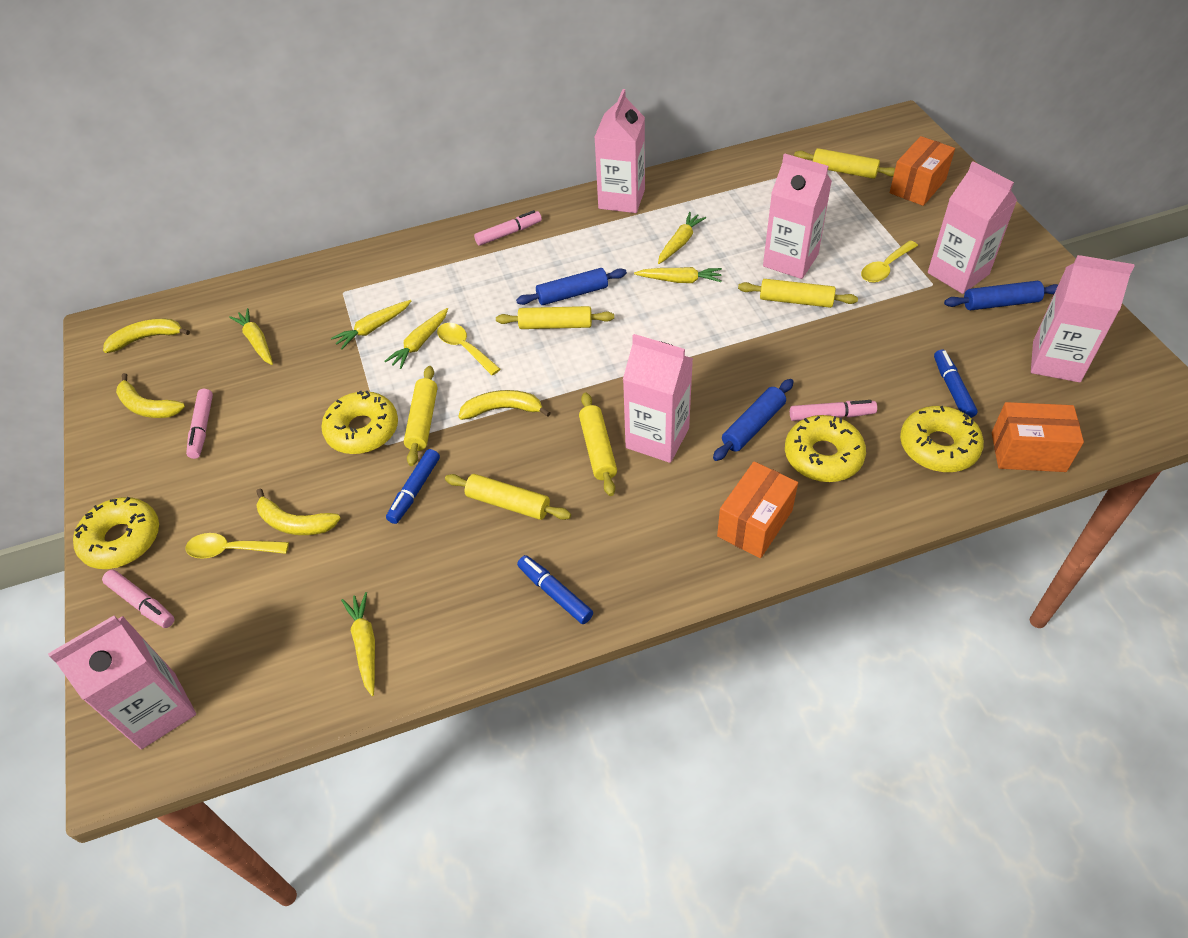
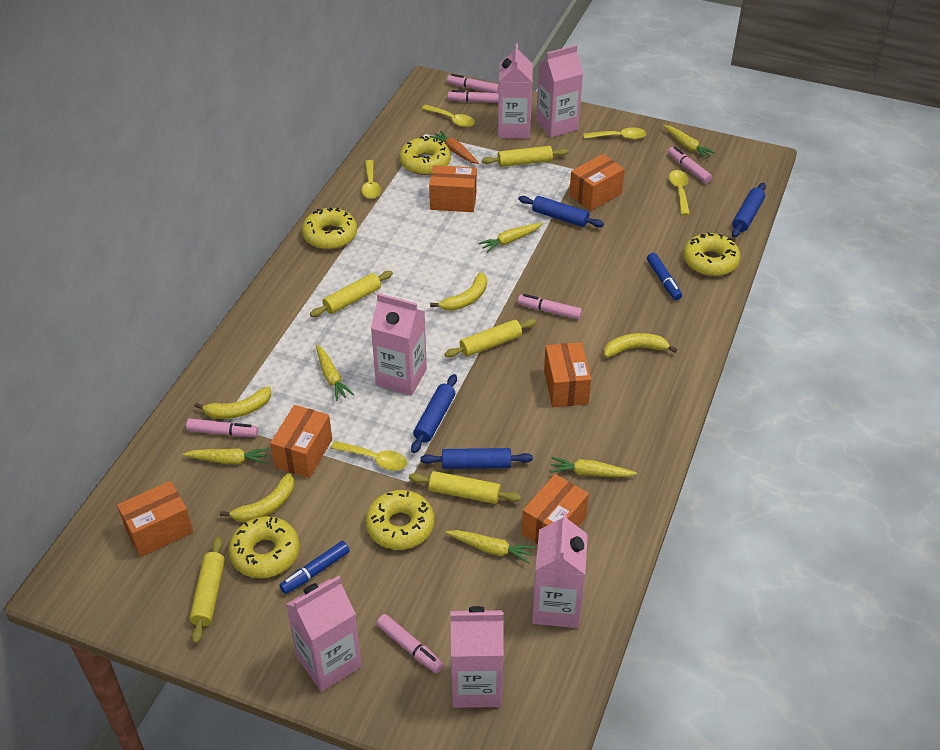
blue marker: [386,449,440,524] [517,555,593,624] [934,350,978,418] = 3 -> [279,541,350,594] [647,253,682,300] = 2
blue rolling pin: [516,268,627,305] [713,379,794,461] [944,281,1058,310] = 3 -> [411,374,457,453] [420,448,533,469] [518,196,604,227] [732,183,766,238] = 4
orange box: [717,461,798,558] [890,136,955,206] [992,402,1084,472] = 3 -> [117,481,193,557] [270,405,332,478] [429,165,477,212] [522,474,589,544] [544,342,591,407] [569,154,625,211] = 6
orange carrot: none = 0 -> [430,130,479,164] = 1
pink marker: [102,570,174,628] [186,389,213,459] [474,210,542,246] [790,400,877,421] = 4 -> [186,418,258,437] [376,614,444,673] [447,74,499,93] [448,90,499,103] [518,294,582,320] [668,146,712,183] = 6
yellow donut: [73,497,159,569] [321,391,398,454] [785,415,866,482] [900,406,984,472] = 4 -> [229,516,300,578] [302,207,357,250] [365,490,434,550] [399,136,451,175] [683,232,741,276] = 5
yellow rolling pin: [404,366,438,466] [445,474,571,520] [496,306,614,329] [579,392,617,496] [738,279,858,308] [794,148,895,179] = 6 -> [189,537,225,644] [310,271,393,317] [409,471,521,504] [445,319,536,358] [482,146,568,167] = 5
yellow spoon: [185,533,289,559] [437,323,500,375] [861,240,918,283] = 3 -> [331,441,407,471] [361,160,381,199] [422,105,475,127] [583,127,646,140] [669,170,690,215] = 5

